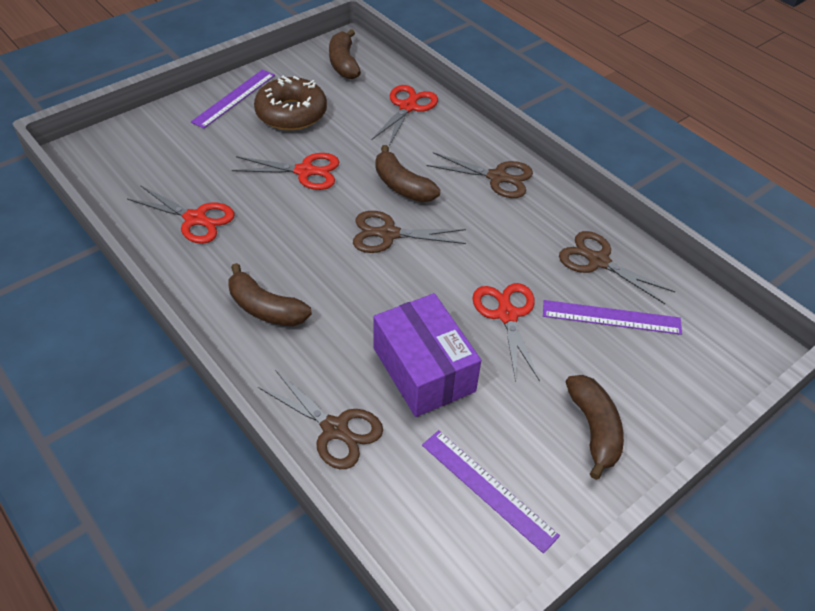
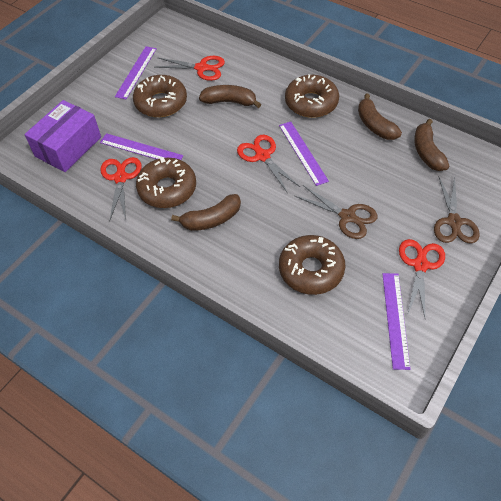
brown donut: [254,76,327,130] = 1 -> [133,75,187,117] [136,157,196,208] [279,235,345,295] [285,74,339,118] = 4
brown scissors: [258,370,383,469] [353,211,466,253] [427,152,533,198] [559,231,675,304] = 4 -> [295,185,378,239] [434,176,480,243] = 2
purple ruler: [191,69,275,129] [422,430,560,553] [543,300,682,335] = 3 -> [100,133,183,160] [115,46,157,99] [279,122,329,186] [382,273,411,370] = 4

